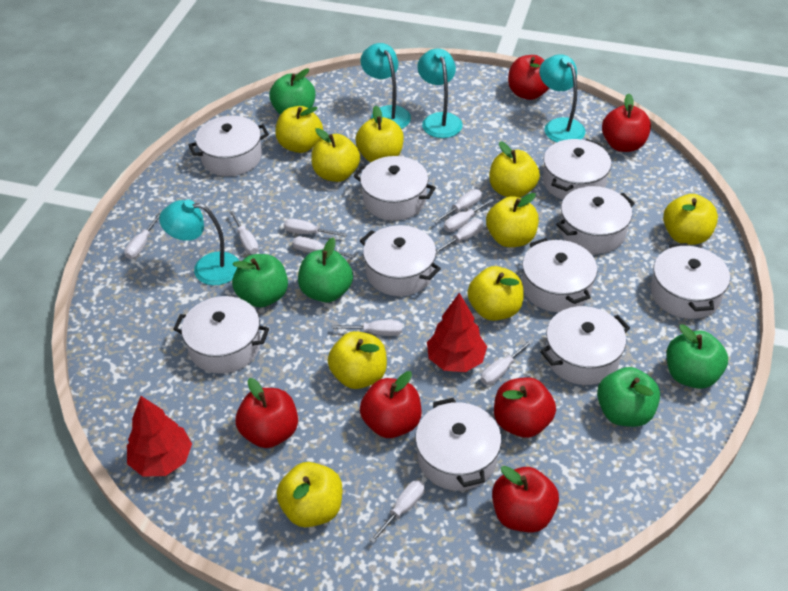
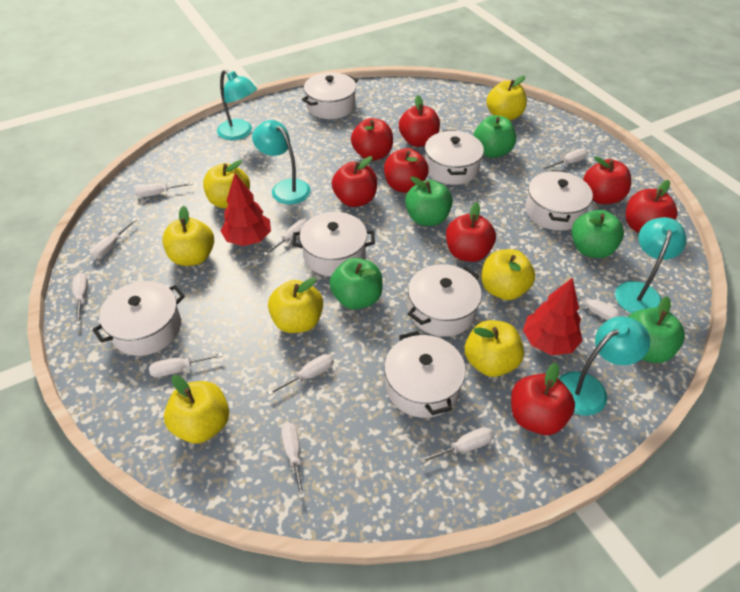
red apple: [236,378,298,448] [360,371,421,438] [492,466,559,533] [494,377,556,438] [508,55,549,100] [602,94,651,152] = 6 -> [332,156,377,207] [351,118,393,161] [384,148,429,193] [399,95,440,147] [446,202,496,262] [511,363,575,435] [583,157,631,204] [626,180,678,233] = 8
white pot: [173,296,269,374] [189,116,269,176] [353,156,436,221] [360,225,441,296] [415,398,502,491] [522,238,598,312] [540,306,630,385] [543,139,611,200] [556,186,635,254] [651,243,730,319] = 10 -> [92,281,185,356] [292,212,375,276] [302,72,358,119] [384,331,466,418] [408,264,482,337] [425,130,484,185] [525,170,593,231] = 7
yellow apple: [275,106,323,153] [277,462,342,527] [311,128,360,182] [328,331,387,389] [356,106,404,162] [467,266,524,321] [486,193,539,247] [489,142,540,198] [663,194,718,245] = 9 -> [162,206,214,266] [164,375,229,444] [203,160,250,208] [268,277,323,333] [465,320,524,377] [482,249,535,300] [486,76,527,120] = 7

